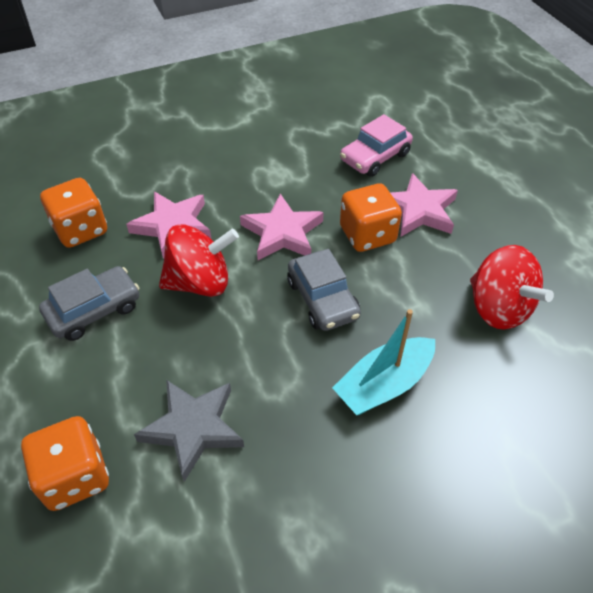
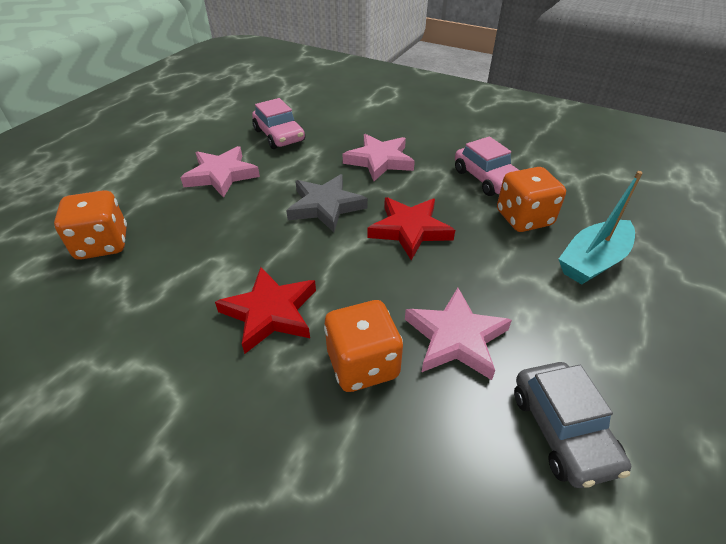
grey car: [39,266,139,341] [287,249,361,331] = 2 -> [514,362,631,488] = 1
pink car: [340,114,413,177] = 1 -> [252,98,305,149] [455,136,519,196] = 2
red spinning top: [159,224,239,297] [470,245,554,330] = 2 -> none = 0
red star: none = 0 -> [215,267,316,354] [367,197,455,260] = 2

